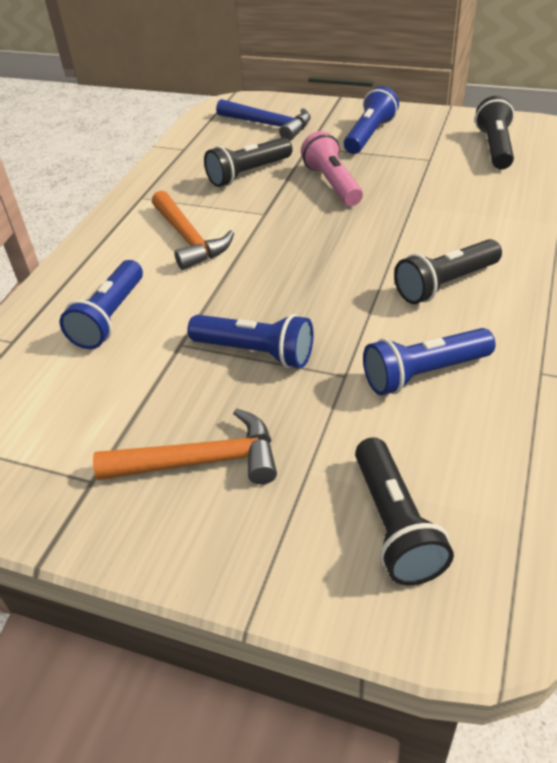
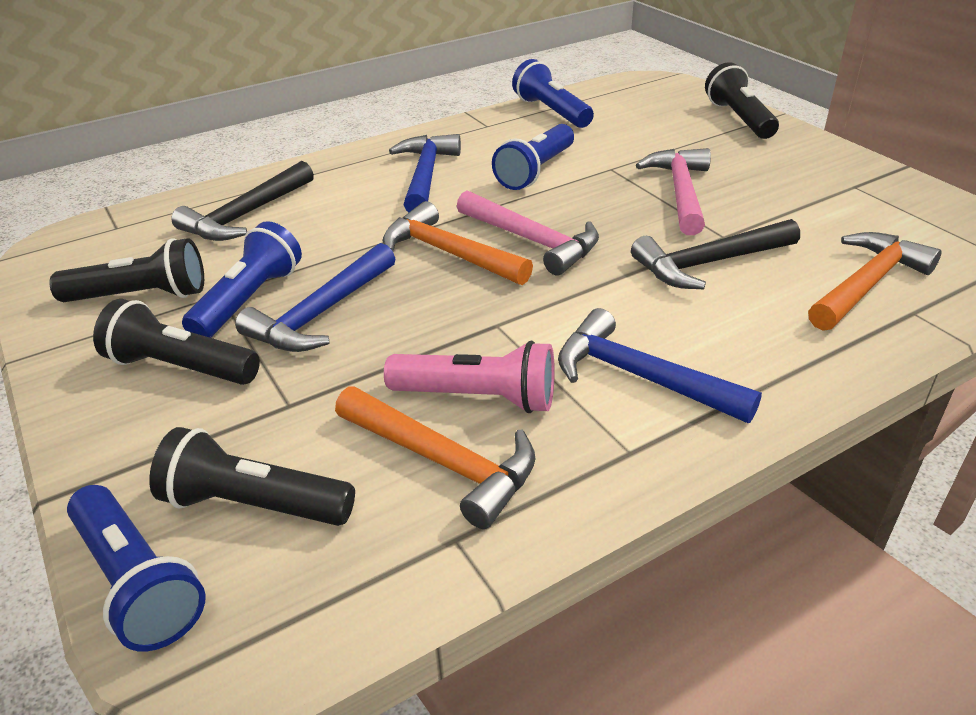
black hammer: none = 0 -> [171,161,314,241] [631,219,800,289] = 2
blue hammer: [216,99,311,141] = 1 -> [235,243,395,352] [389,134,461,212] [558,308,762,423] = 3
orange hammer: [93,408,277,484] [152,190,234,270] = 2 -> [335,387,536,529] [383,201,533,285] [808,232,941,331] = 3
pink hammer: none = 0 -> [457,190,599,275] [636,148,711,235] = 2

